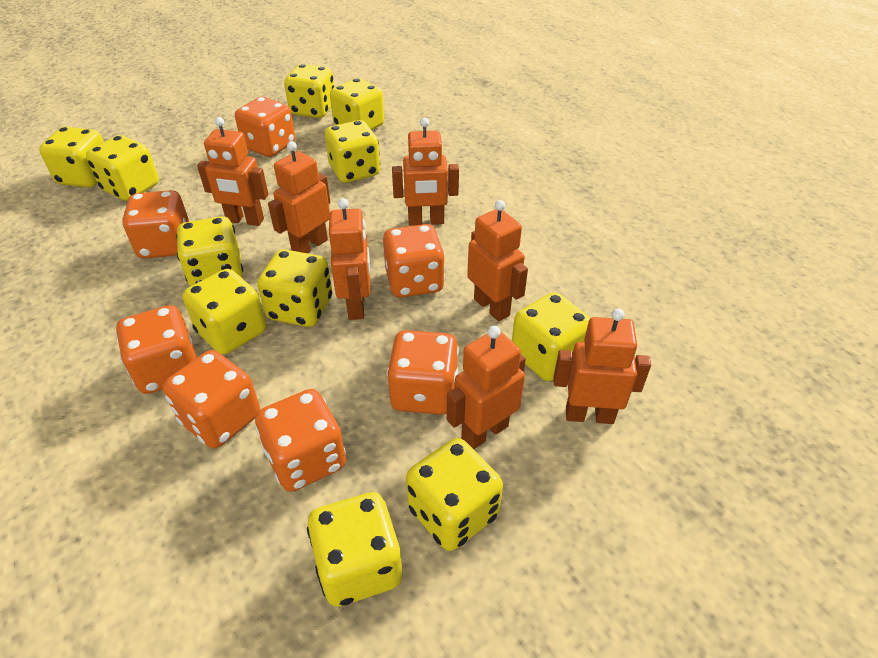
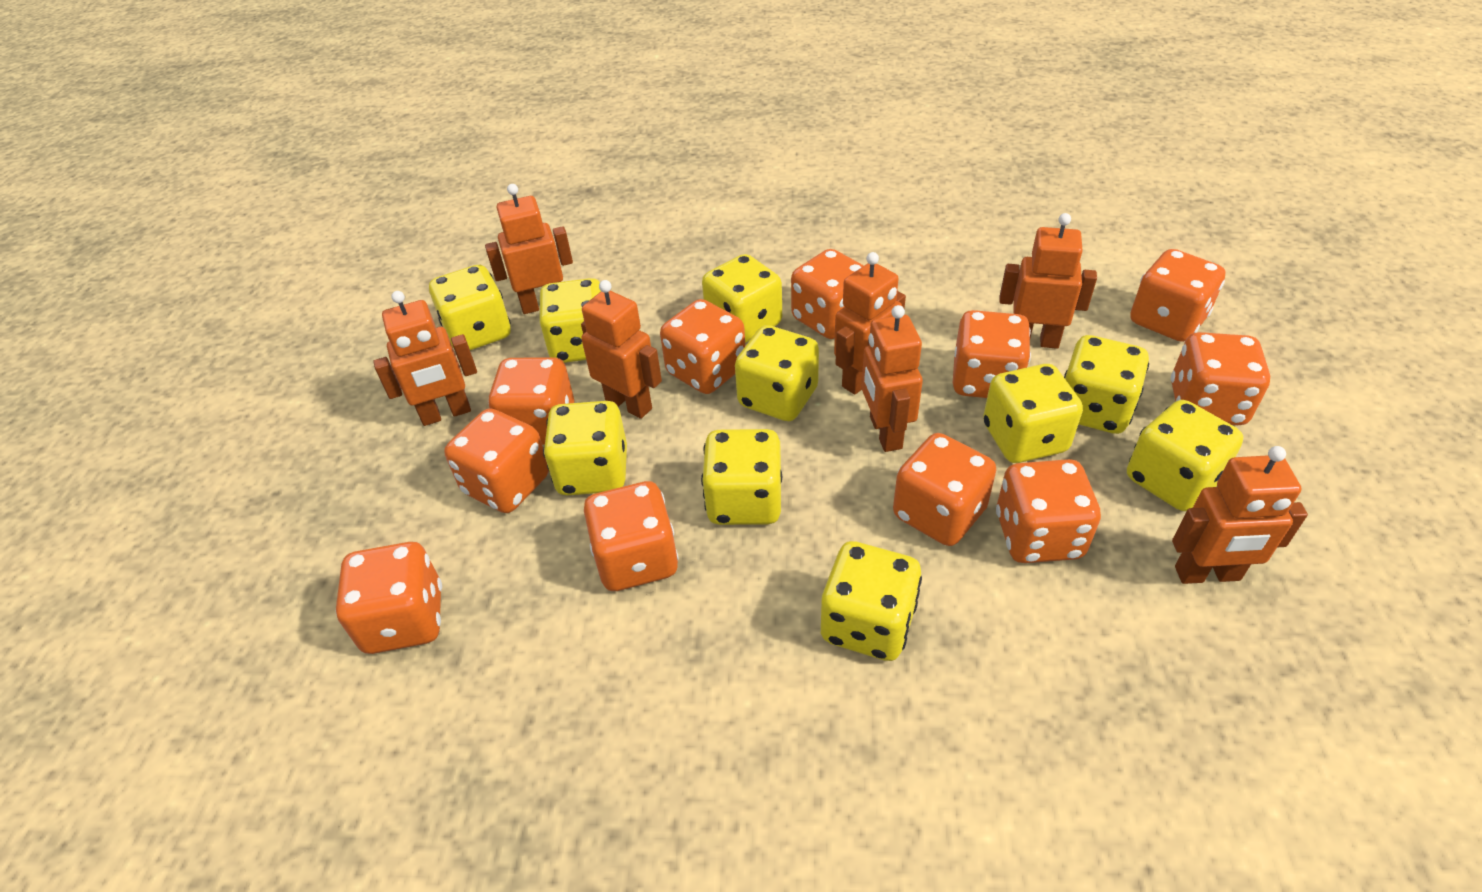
orange dice: [116,305,197,394] [122,190,189,259] [163,350,260,448] [235,97,295,157] [255,389,346,492] [383,224,445,298] [387,330,459,415] = 7 -> [336,542,442,654] [444,408,549,513] [488,357,574,445] [584,481,679,591] [660,299,745,394] [791,249,864,339] [893,433,996,546] [953,310,1031,398] [996,459,1101,563] [1130,249,1226,342] [1171,332,1270,425] = 11
yellow dice: [39,127,104,188] [86,135,159,201] [176,217,243,287] [182,269,266,355] [257,249,332,327] [284,64,334,118] [307,492,402,607] [325,120,380,183] [330,78,384,130] [406,438,503,551] [512,292,591,381] = 11 -> [429,265,511,350] [540,278,601,363] [543,401,627,495] [701,429,782,525] [702,254,782,343] [735,325,819,421] [821,541,922,661] [983,364,1083,463] [1064,335,1149,434] [1127,400,1243,511] = 10

